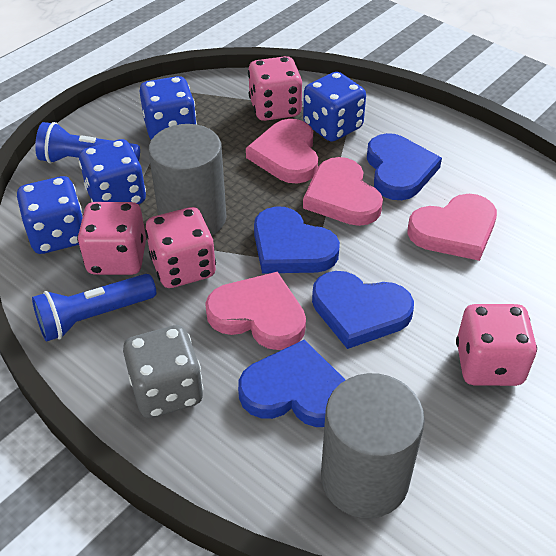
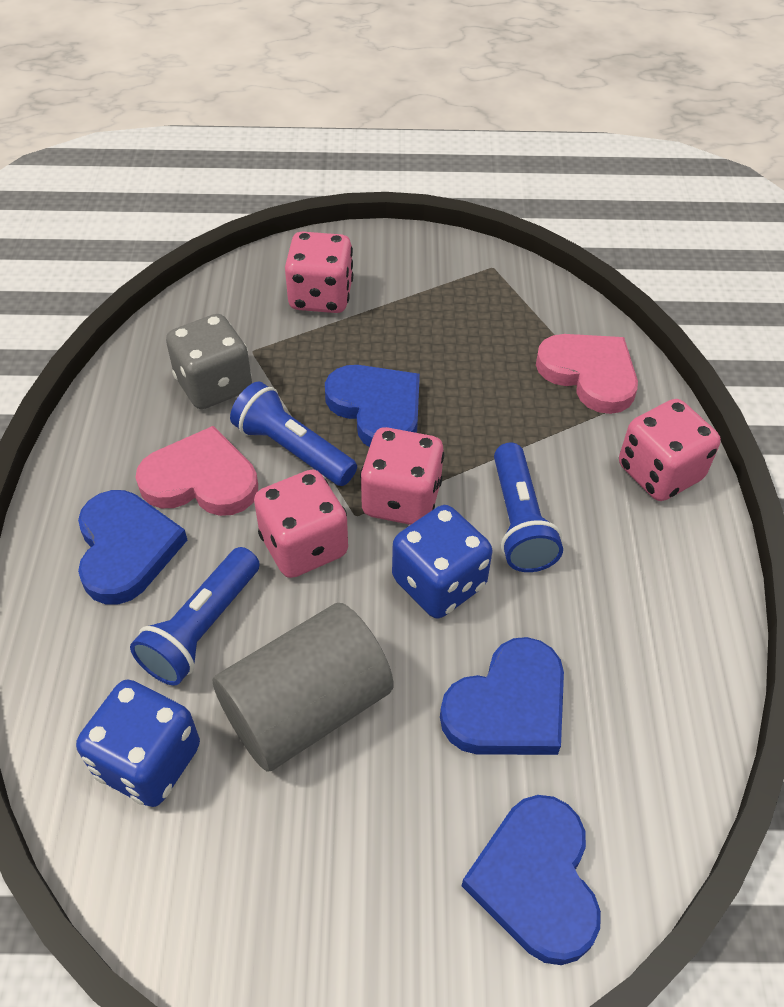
blue dice: [17,176,83,254] [79,139,146,204] [139,76,197,140] [303,72,366,142] = 4 -> [76,679,200,807] [392,505,492,618] = 2
blue flashlight: [32,274,156,342] [35,122,140,164] = 2 -> [130,547,260,686] [230,381,357,486] [494,443,563,572] = 3
grey cylinder: [148,124,226,236] [321,373,425,518] = 2 -> [212,603,394,772] = 1
pink heart: [205,272,306,350] [246,119,318,183] [303,157,383,226] [407,194,497,261] = 4 -> [136,426,258,516] [536,334,638,414] = 2

